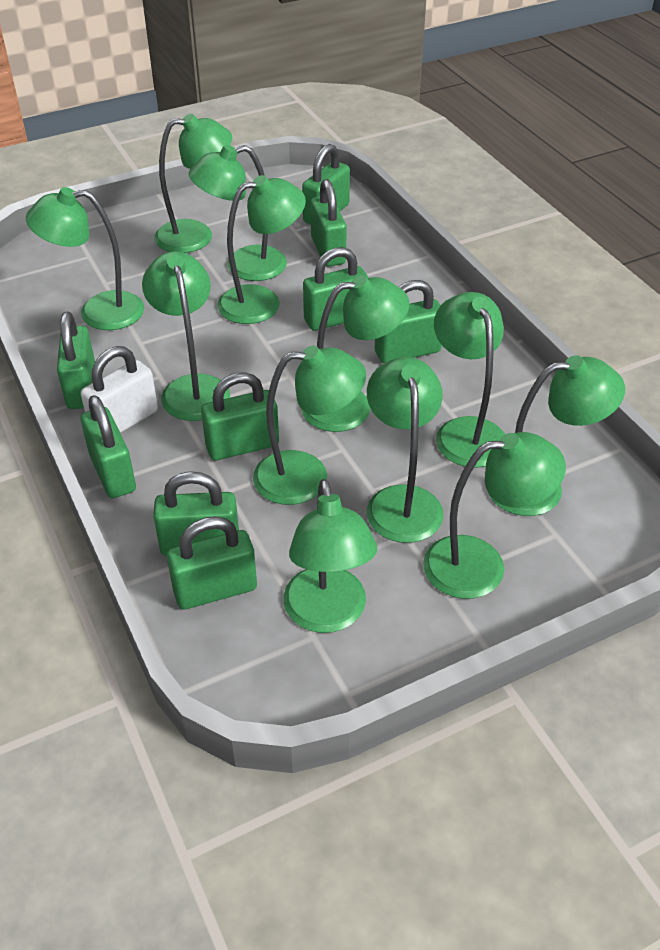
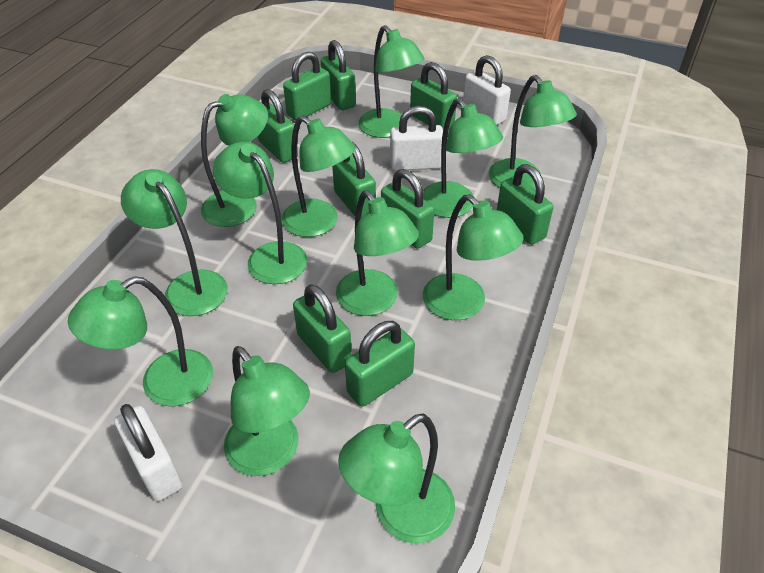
white padlock: [81,346,158,433] = 1 -> [114,404,182,501] [390,106,443,171] [463,55,511,125] = 3

